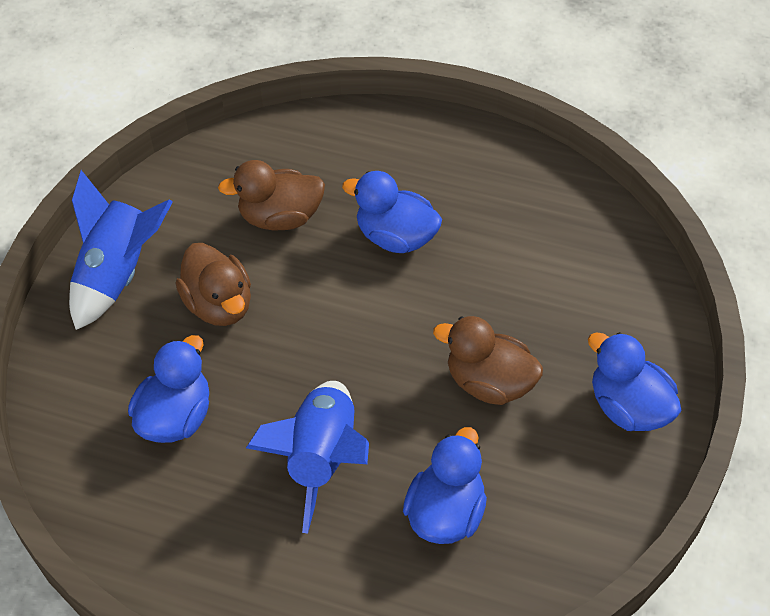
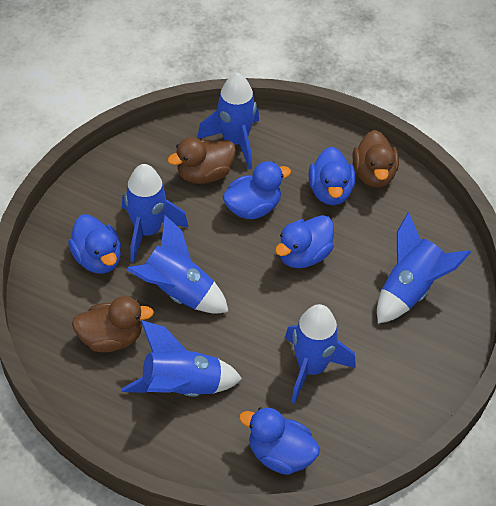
blue duck: [128,335,209,443] [342,171,442,253] [403,427,487,544] [588,332,681,431] = 4 -> [68,215,121,274] [222,161,291,219] [239,407,320,475] [275,215,334,268] [309,147,355,205] = 5
blue rocket: [69,170,173,330] [246,381,369,533] = 2 -> [121,320,242,397] [122,164,189,263] [127,215,229,313] [197,73,259,169] [285,304,356,403] [377,212,471,323] = 6

